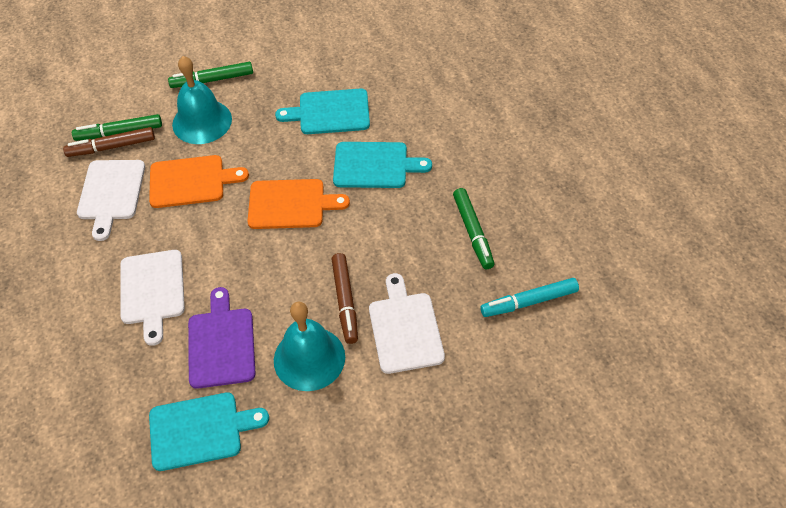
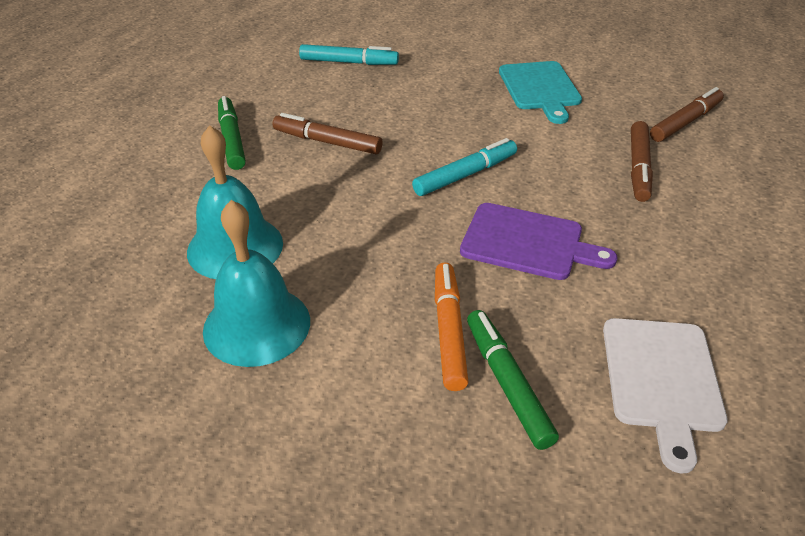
brown marker: [63,127,155,157] [332,253,358,344] = 2 -> [273,113,382,154] [631,121,653,202] [650,87,724,142] = 3
green marker: [72,114,162,141] [168,62,253,88] [453,188,495,269] = 3 -> [218,96,246,170] [467,310,559,450] = 2
orange cutting board: [149,155,249,208] [248,179,350,229] = 2 -> none = 0
orange marker: none = 0 -> [435,263,468,391] = 1
turquoise cutting board: [149,392,269,471] [275,88,370,134] [333,142,432,188] = 3 -> [499,61,582,124] = 1
turquoise marker: [480,278,579,317] = 1 -> [299,44,399,65] [412,138,517,196] = 2
white cutting board: [77,160,145,241] [120,250,185,346] [369,273,445,374] = 3 -> [603,318,728,474] = 1

